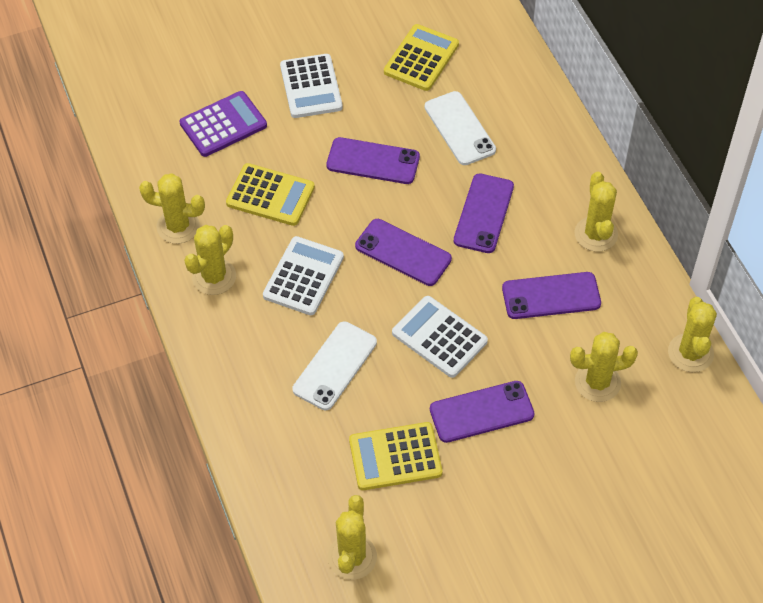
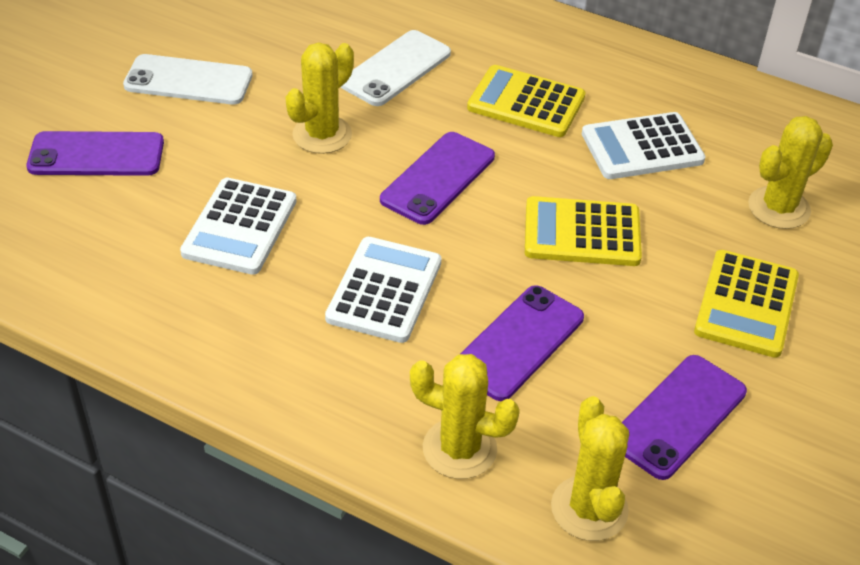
purple calculator: [180,91,267,157] = 1 -> none = 0
purple phone: [326,137,420,184] [355,219,452,286] [430,381,535,443] [454,173,514,253] [502,272,601,319] = 5 -> [26,131,164,176] [380,132,495,225] [460,285,584,401] [622,355,747,480] = 4
yellow cactus: [139,173,205,244] [184,225,236,295] [327,495,377,580] [570,332,638,402] [574,171,618,252] [668,297,717,372] = 6 -> [286,42,354,154] [410,354,520,479] [551,396,629,541] [748,116,833,229] = 4

